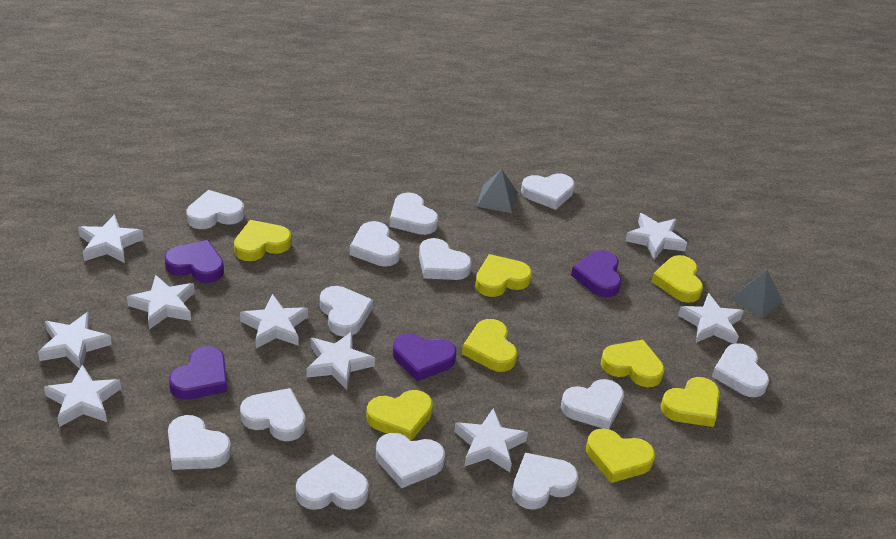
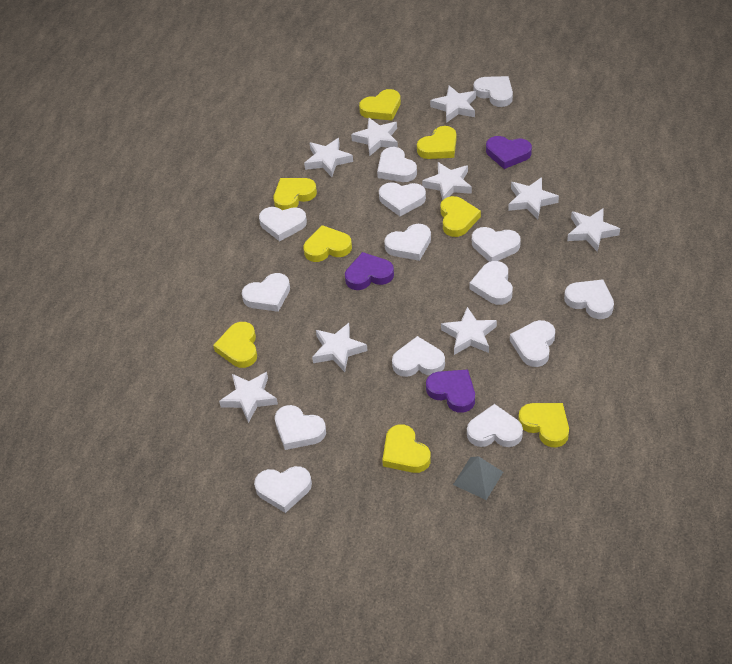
grey pyramid: [477,169,517,213] [730,270,783,319] = 2 -> [453,456,503,500] = 1
purple heart: [164,240,224,283] [169,346,228,400] [393,333,456,381] [571,250,621,297] = 4 -> [345,252,394,290] [426,369,475,413] [486,136,532,169] = 3
white heart: [168,415,231,470] [187,190,244,229] [240,388,306,441] [296,454,369,510] [320,286,373,337] [349,221,401,267] [376,433,445,488] [389,192,438,235] [419,238,472,280] [512,453,578,510] [521,173,575,210] [561,379,624,429] [712,343,769,397] = 13 -> [242,273,290,312] [254,466,312,513] [259,207,307,241] [275,405,326,450] [377,147,417,182] [379,182,426,216] [384,224,431,261] [392,336,445,377] [467,404,523,447] [469,261,513,305] [472,227,521,262] [473,76,513,107] [510,320,555,367] [564,279,614,319] = 14

